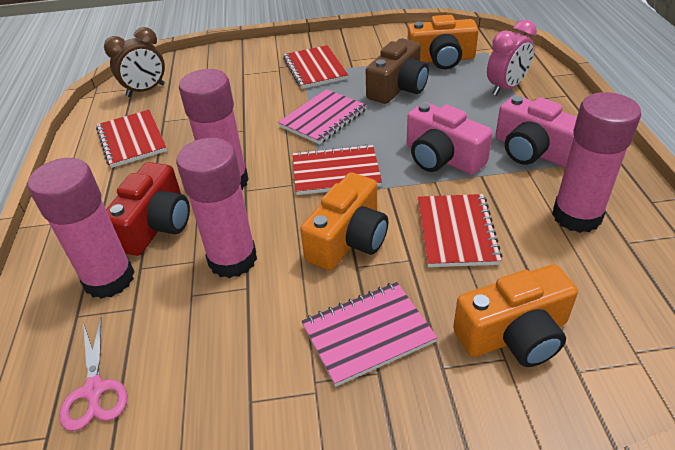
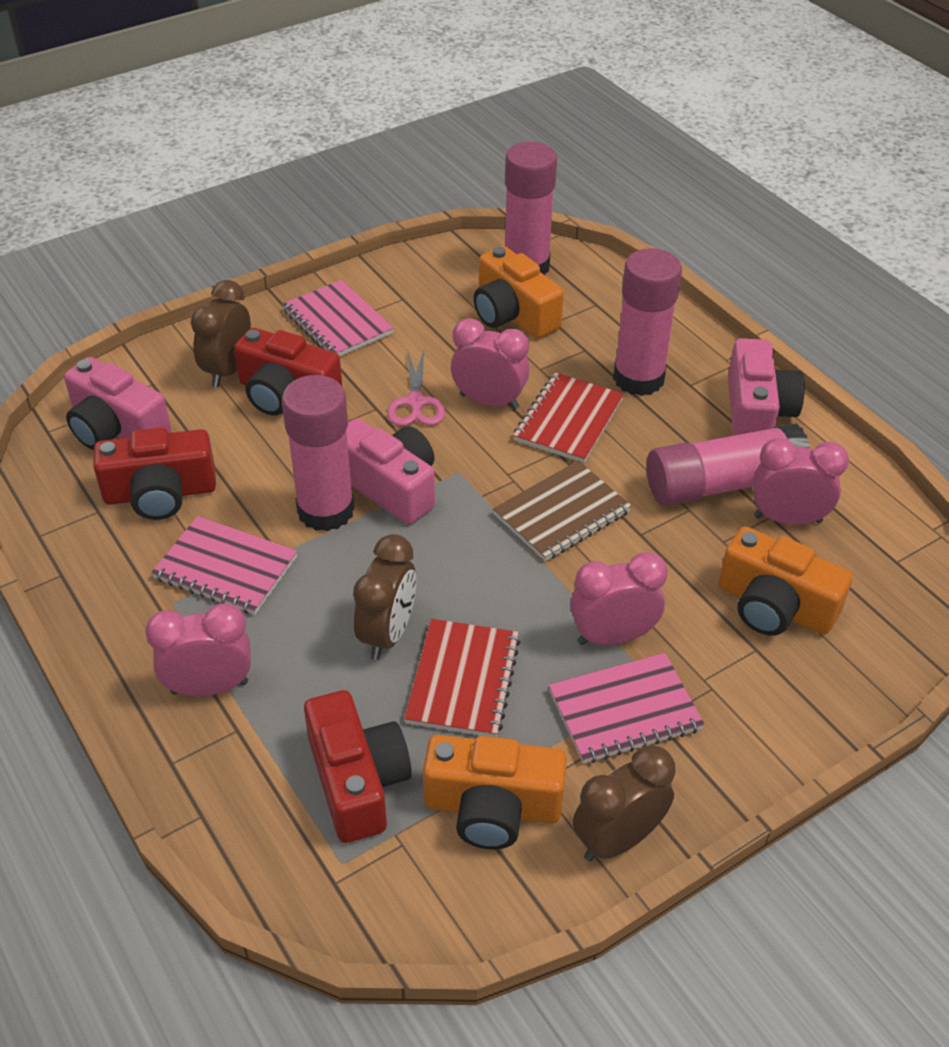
brown camera: [366,38,429,104] = 1 -> none = 0
brown clock: [104,27,165,97] = 1 -> [191,280,251,387] [353,534,416,660] [573,745,676,862] = 3
brown notebook: none = 0 -> [493,461,632,561] = 1
pink camera: [407,102,493,175] [495,95,577,167] = 2 -> [64,357,171,450] [346,418,435,524] [728,338,805,436] = 3
pink clock: [487,20,537,96] = 1 -> [145,603,251,696] [451,318,529,410] [570,552,668,645] [753,438,849,525] = 4
pink notebook: [278,89,367,144] [301,282,438,387] = 2 -> [151,516,298,615] [282,280,394,357] [549,653,705,764] = 3
red camera: [106,162,190,256] = 1 -> [93,427,216,520] [234,328,342,416] [304,690,412,843] = 3
red notebook: [96,110,167,168] [283,45,348,89] [293,144,382,195] [418,194,502,267] = 4 -> [404,619,521,737] [513,372,624,463] = 2

